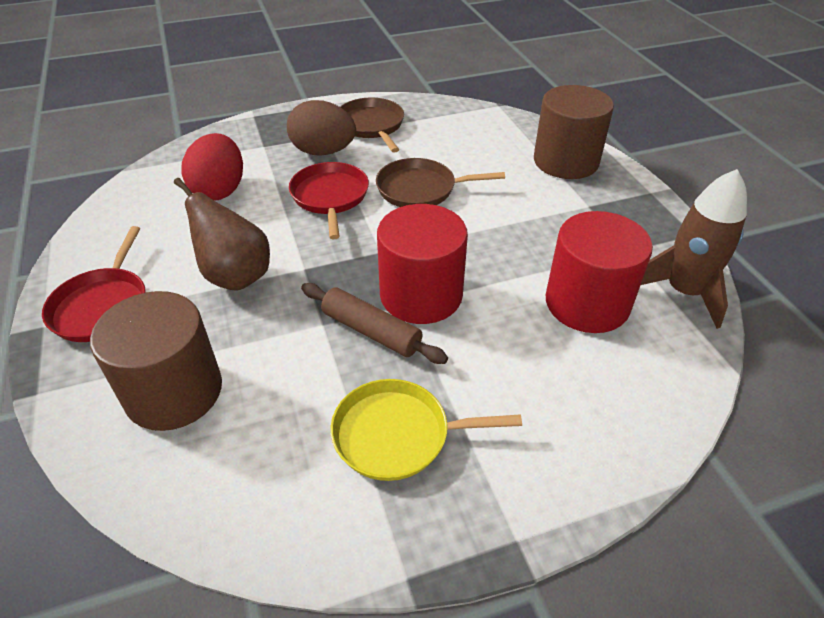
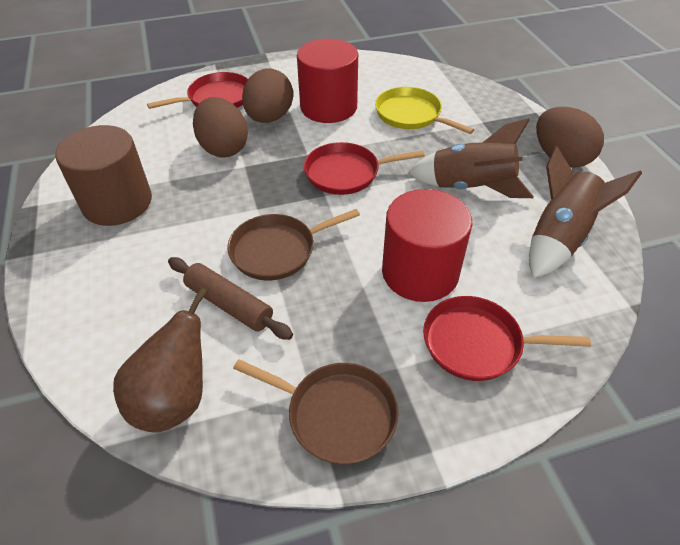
brown cylinder: [90,291,222,431] [534,85,614,179] = 2 -> [55,125,152,226] = 1
brown egg: [287,100,356,156] = 1 -> [193,97,248,158] [242,68,293,123] [536,107,604,168] = 3
brown rocket: [641,169,747,329] = 1 -> [408,118,534,198] [529,145,642,278] = 2
red egg: [181,133,243,201] = 1 -> none = 0
red pan: [42,226,146,342] [289,162,369,239] = 2 -> [147,72,248,109] [304,142,425,195] [423,296,591,381] = 3

